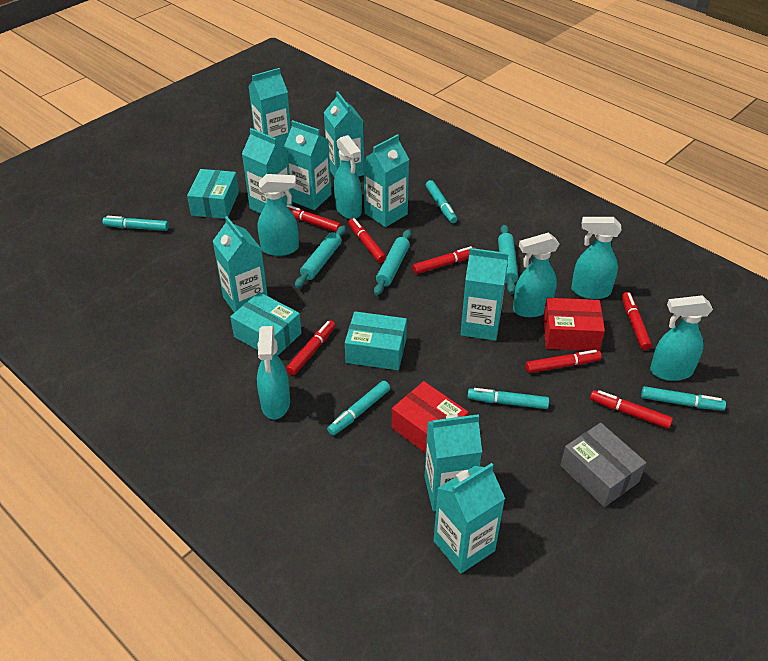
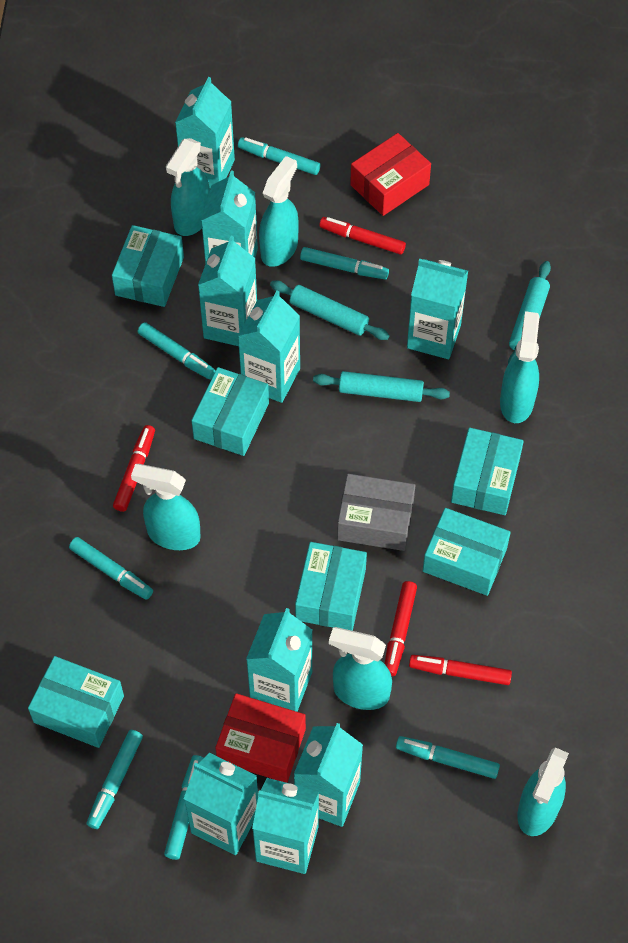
red marker: [286,204,341,232] [286,320,335,375] [348,218,386,263] [412,246,476,274] [526,350,602,373] [590,390,673,429] [622,292,652,350] = 7 -> [113,425,155,512] [319,217,406,255] [385,581,417,676] [409,655,512,685] = 4
turquoise box: [187,169,239,219] [230,292,302,356] [345,311,407,370] = 3 -> [28,656,124,748] [112,225,184,307] [191,367,269,456] [295,542,367,631] [423,508,511,596] [451,428,524,515] = 6
turquoise marker: [103,216,169,231] [327,381,390,435] [426,180,457,223] [467,388,549,409] [641,386,726,411] = 5 -> [69,537,153,600] [87,730,143,829] [138,322,215,379] [164,755,203,860] [238,137,321,175] [300,247,389,279] [396,736,500,779] = 7

